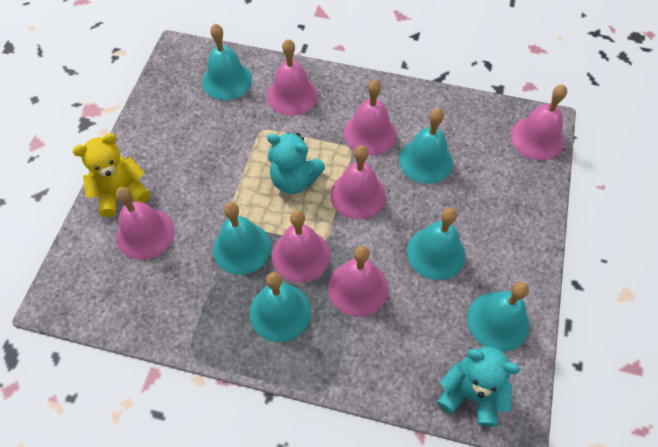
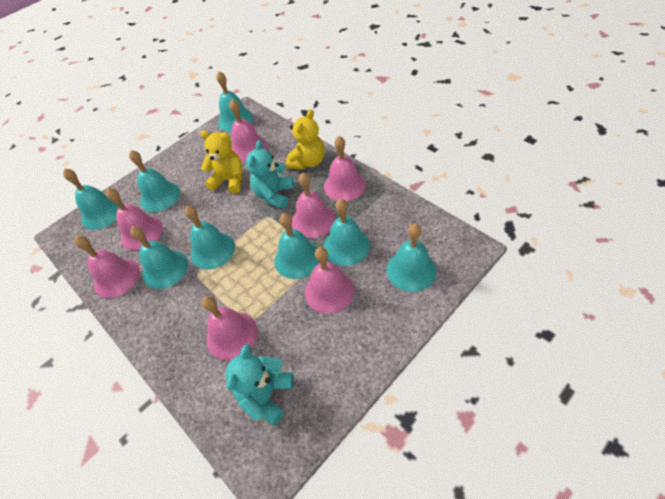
turquoise bell: [202,24,252,100] [213,202,271,275] [250,272,311,342] [399,109,453,184] [407,208,465,280] [467,282,529,351] = 6 -> [63,168,119,230] [129,150,180,212] [130,226,188,289] [184,205,235,270] [216,71,253,132] [274,213,319,279] [324,199,370,266] [387,224,437,292] = 8
yellow teddy bear: [73,133,150,217] = 1 -> [200,130,243,194] [286,109,325,170] = 2

